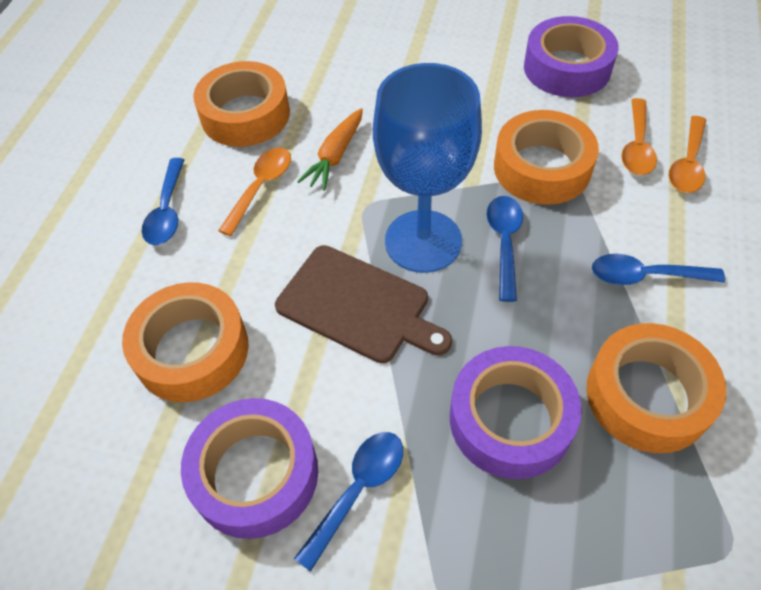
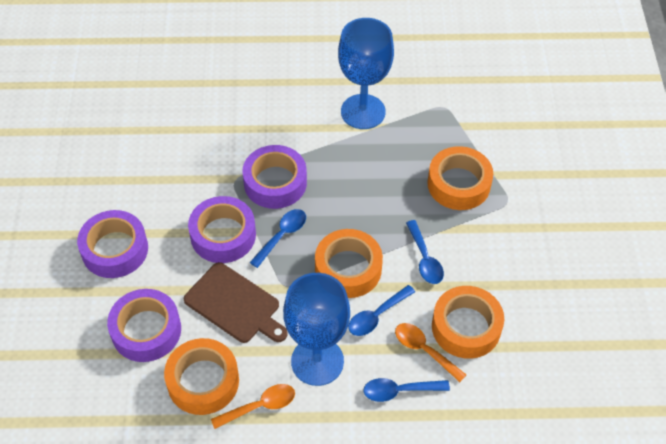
blue goblet: [373,63,482,273] = 1 -> [283,273,350,386] [338,18,394,129] = 2
orange carrot: [297,108,363,191] = 1 -> none = 0
orange spoon: [218,147,291,236] [621,98,657,175] [669,116,706,193] = 3 -> [211,384,295,429] [395,323,466,382] = 2
purple tape: [181,398,318,539] [450,346,582,479] [524,16,619,97] = 3 -> [77,210,148,278] [107,289,181,362] [188,196,256,263] [242,145,307,209] = 4

